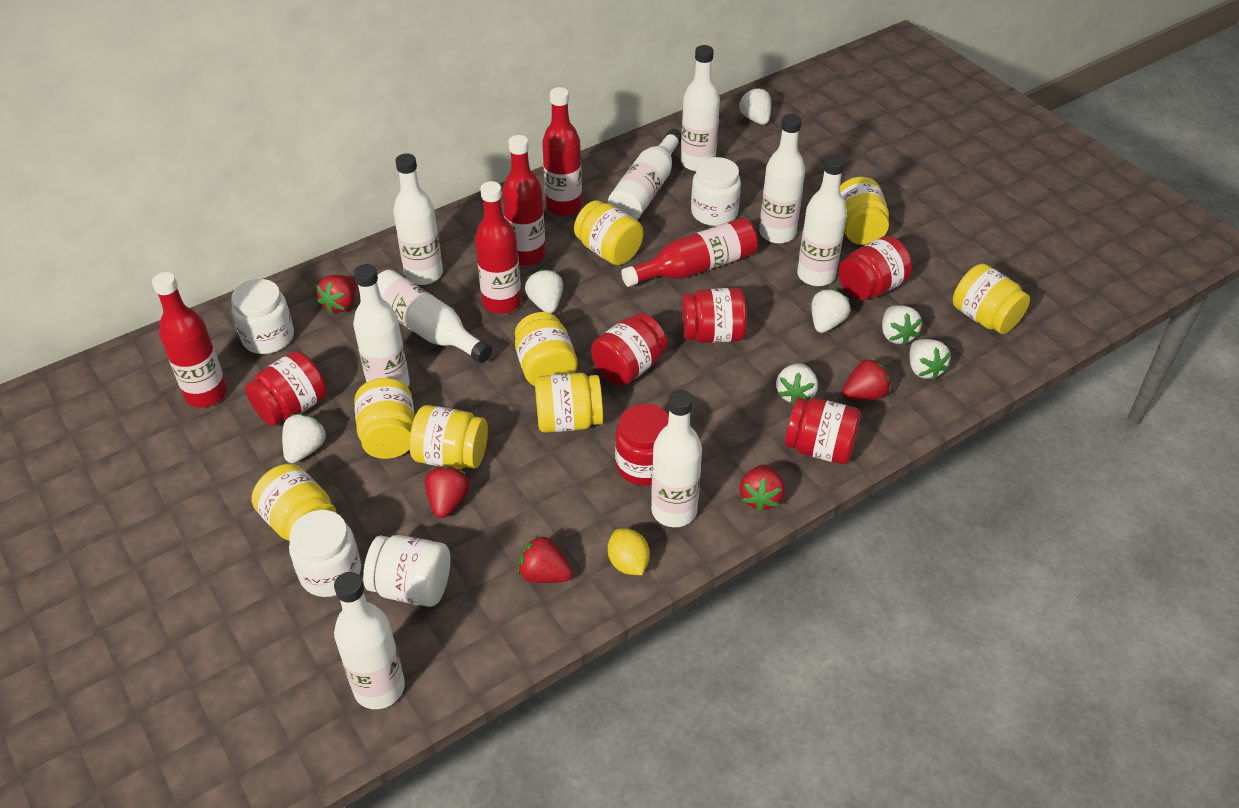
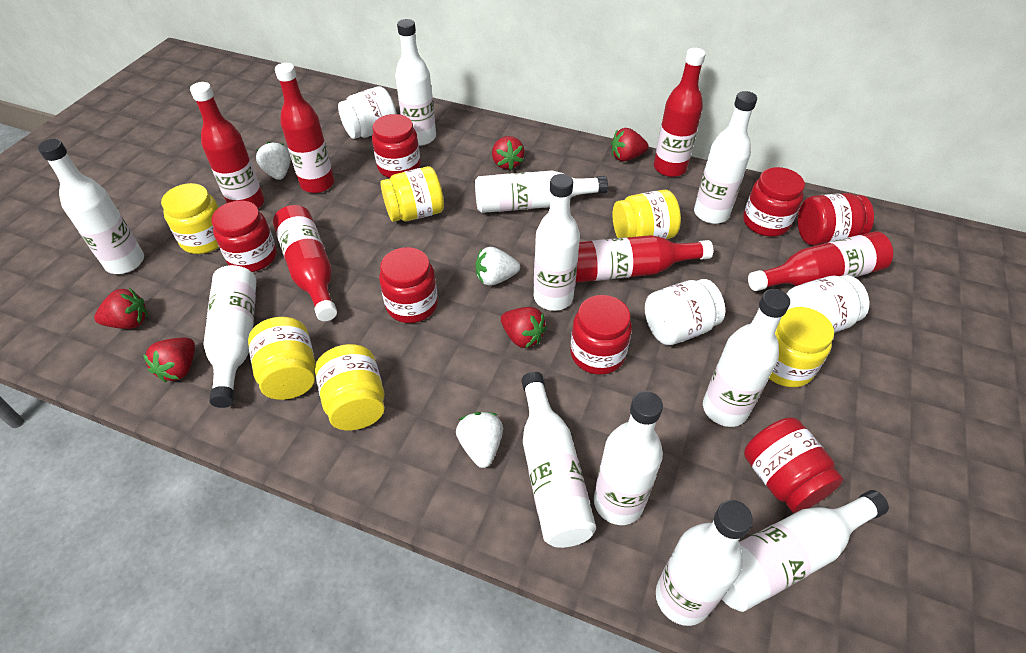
red bottle: [152,272,227,408] [475,181,522,314] [502,135,546,266] [542,87,582,216] [621,218,758,287] = 5 -> [190,82,264,208] [273,205,337,321] [275,63,334,193] [576,235,713,283] [654,48,706,177] [748,231,893,291] = 6
red jar: [245,351,327,426] [591,313,667,386] [615,404,669,486] [682,288,747,343] [785,397,861,464] [839,236,912,301] = 6 -> [211,201,277,272] [372,114,420,178] [379,247,438,323] [570,295,632,375] [743,167,805,237] [744,417,843,513] [798,193,874,246] = 7
white bottle: [334,572,405,709] [353,264,410,387] [377,270,492,363] [393,153,443,285] [608,129,681,220] [651,390,702,527] [681,45,720,171] [759,114,805,244] [797,155,847,286] = 9 -> [38,139,144,274] [203,265,256,408] [395,19,436,146] [475,171,608,213] [521,372,596,548] [534,174,580,311] [594,391,663,525] [656,500,753,626] [694,91,757,224] [703,289,790,427] [722,490,889,612] = 11
white jar: [231,279,294,354] [289,510,361,597] [363,535,451,607] [691,157,741,226] = 4 -> [338,86,397,139] [645,279,725,345] [787,275,869,333] = 3
white strawberry: [282,414,327,463] [525,269,563,313] [739,87,771,125] [776,363,818,406] [812,289,850,333] [882,305,922,346] [909,339,951,380] = 7 -> [256,142,291,180] [456,412,503,468] [476,247,520,286] = 3
yellow jar: [251,464,337,541] [354,378,415,459] [409,405,488,469] [515,312,578,386] [535,373,603,433] [574,201,643,265] [840,177,889,245] [953,264,1030,334] = 8 -> [161,183,219,254] [248,317,316,400] [315,344,385,430] [381,166,444,222] [612,190,681,239] [769,307,834,387] = 6
yellow lemon: [608,528,650,575] = 1 -> none = 0

